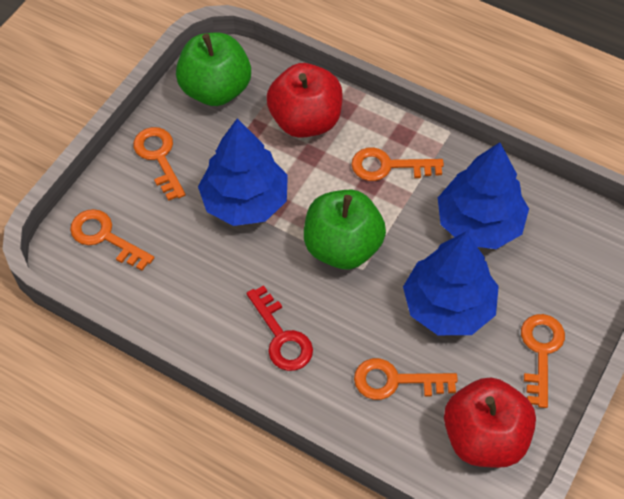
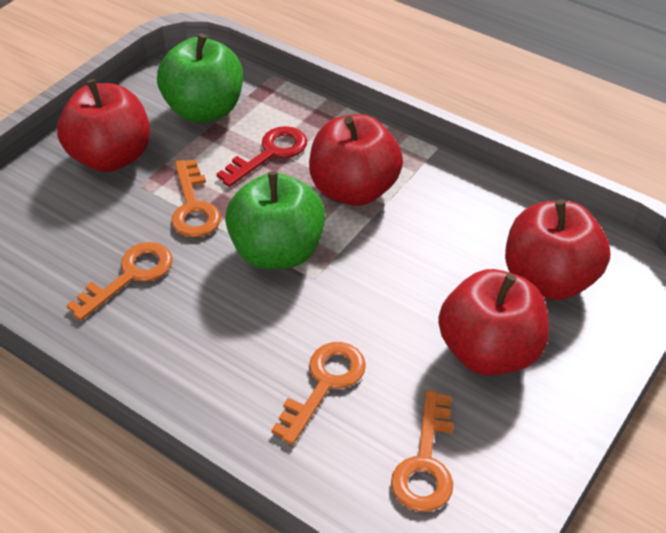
blue tree: [198,119,288,226] [403,232,499,335] [438,142,529,249] = 3 -> none = 0
orange key: [70,209,154,271] [133,127,186,201] [351,148,444,181] [354,358,458,400] [521,314,565,408] = 5 -> [66,242,173,321] [171,159,221,237] [271,342,366,445] [391,390,454,512] = 4
red apple: [266,63,343,138] [444,377,536,468] = 2 -> [57,79,150,172] [309,114,403,206] [438,269,549,376] [505,199,610,300] = 4

